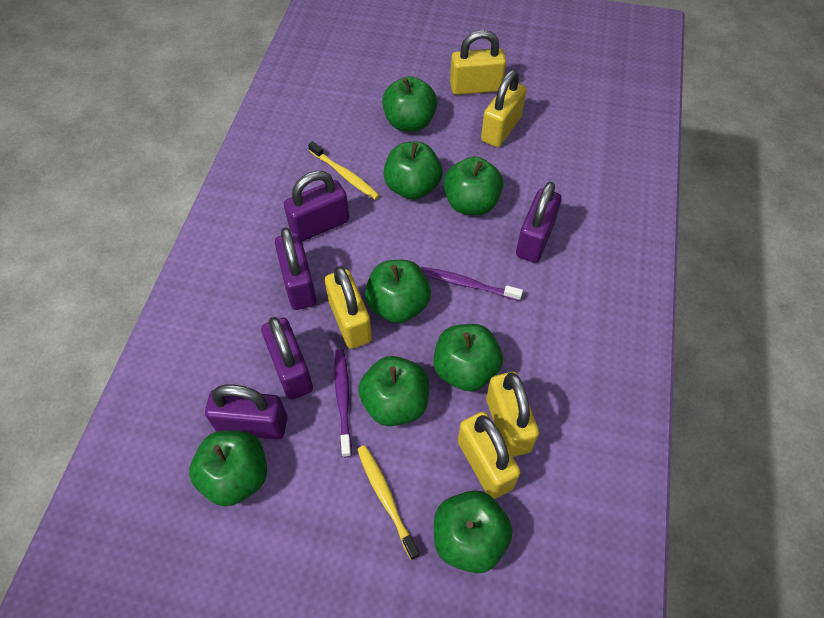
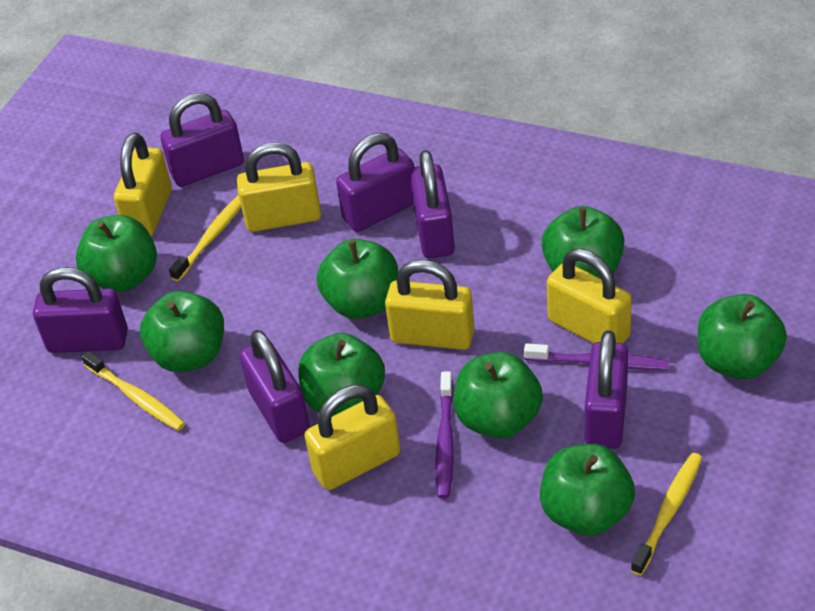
purple padlock: [205,385,287,439] [261,317,313,400] [275,227,317,310] [284,171,349,242] [516,182,562,263] = 5 -> [33,267,128,353] [160,93,244,187] [240,330,310,443] [336,133,414,232] [410,150,455,258] [585,330,628,449] = 6
yellow toothbrush: [308,141,380,200] [357,445,420,560] = 2 -> [81,351,185,431] [169,195,241,281] [631,453,702,575] = 3

